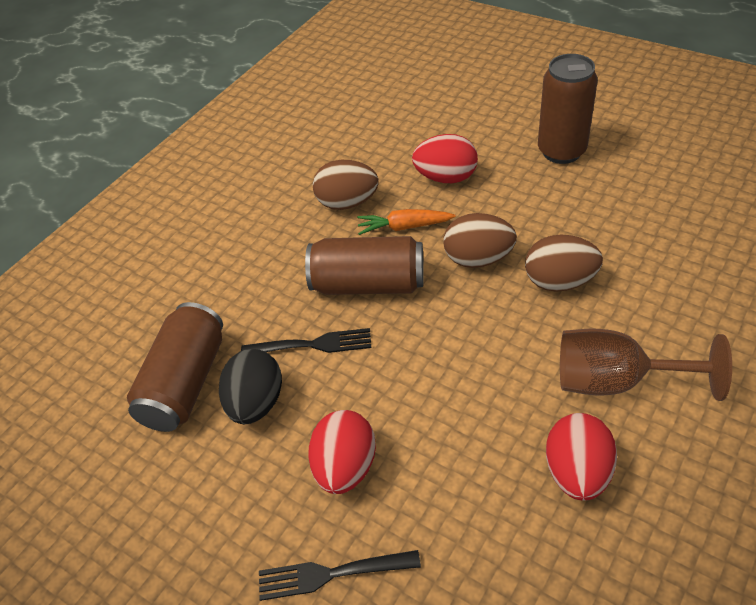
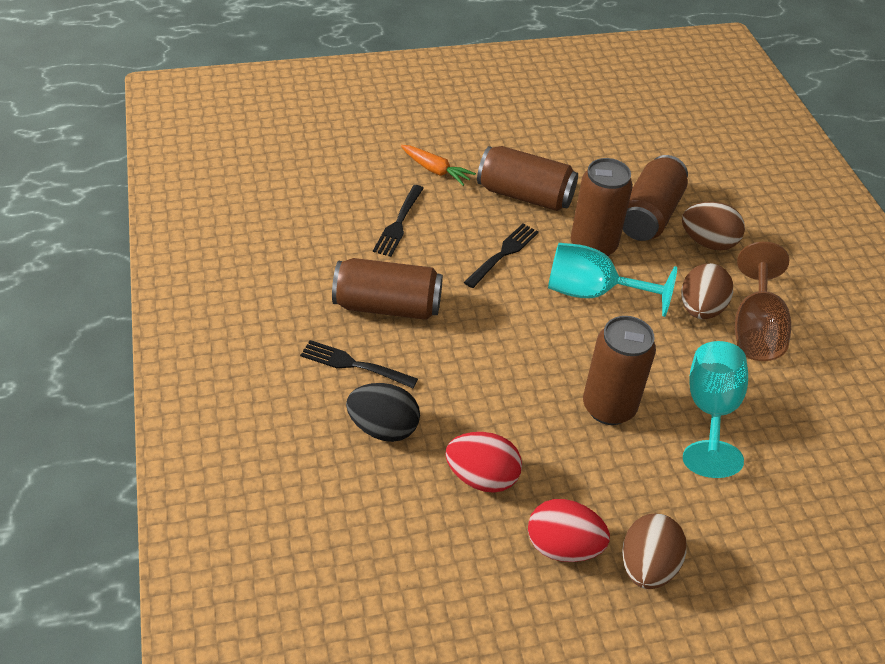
black fork: [241,328,371,353] [259,550,421,601] = 2 -> [300,340,418,388] [373,185,424,257] [464,224,539,288] = 3
brown can: [127,302,223,432] [305,236,424,295] [538,54,598,164] = 3 -> [332,258,443,320] [477,146,578,211] [571,158,633,256] [583,316,656,425] [623,155,688,241] = 5
red egg: [308,410,376,494] [412,134,478,183] [546,413,617,500] = 3 -> [445,432,522,493] [528,499,610,562] = 2
turquoise goblet: none = 0 -> [548,243,677,317] [683,341,748,478] = 2

